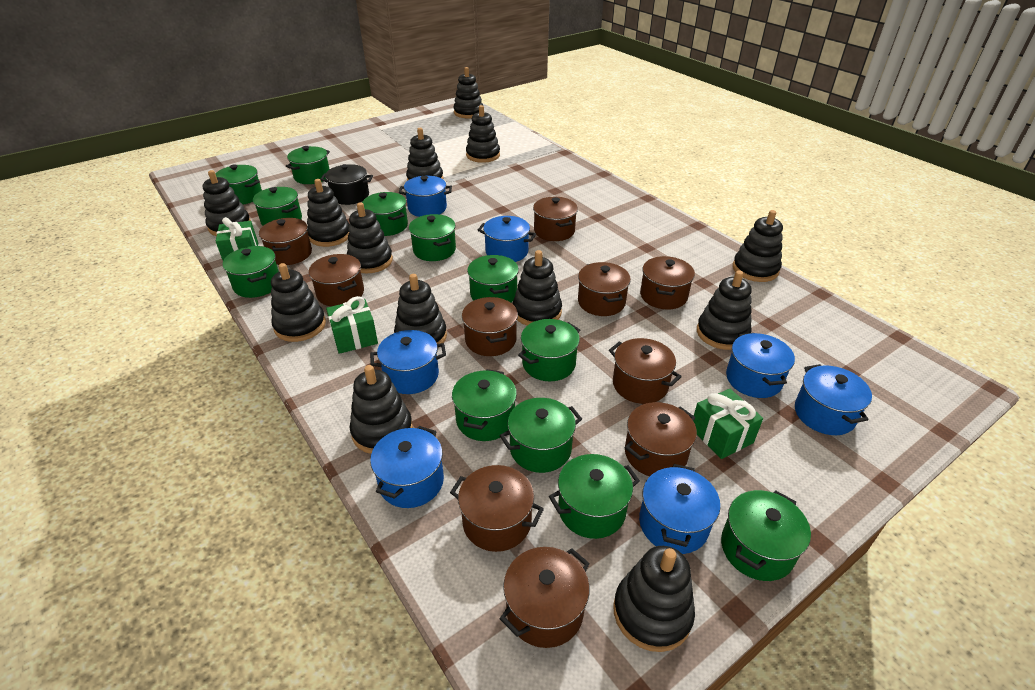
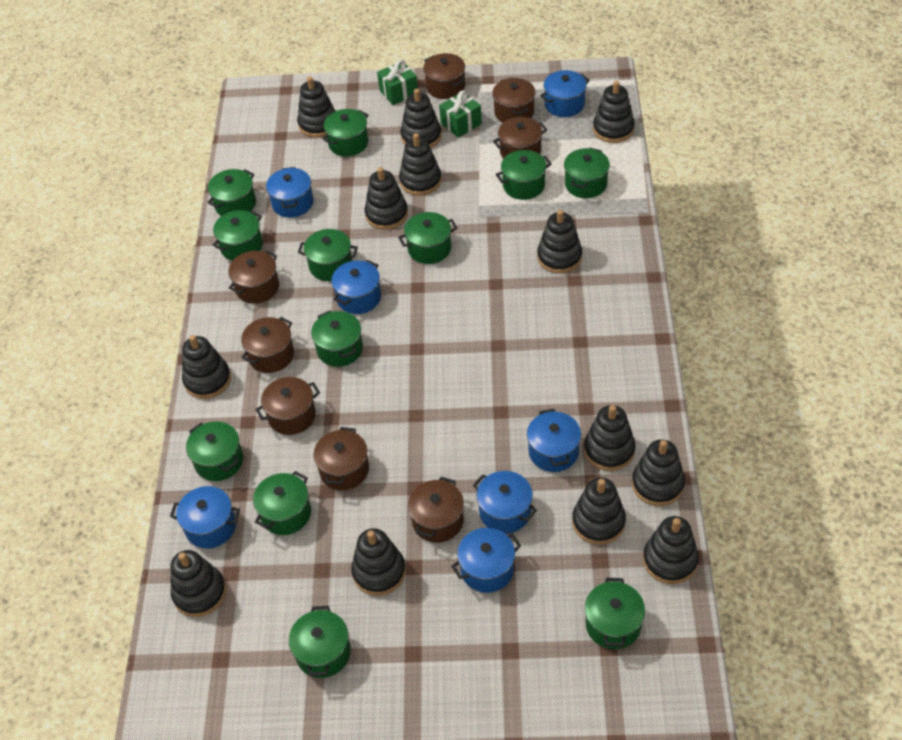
black pot: [320,164,373,205] = 1 -> none = 0
brown pot: [259,218,312,265] [309,254,364,306] [450,465,544,552] [462,297,518,356] [500,547,590,648] [533,197,578,241] [578,262,631,316] [609,338,682,404] [625,402,697,476] [640,256,695,310] = 10 -> [229,250,279,304] [241,317,294,373] [255,377,320,435] [313,427,369,490] [408,477,464,543] [423,53,465,99] [492,78,535,123] [493,117,547,159] = 8
green gift: [216,217,258,261] [326,296,378,354] [693,389,763,459] = 3 -> [377,60,418,105] [439,90,482,138] = 2

